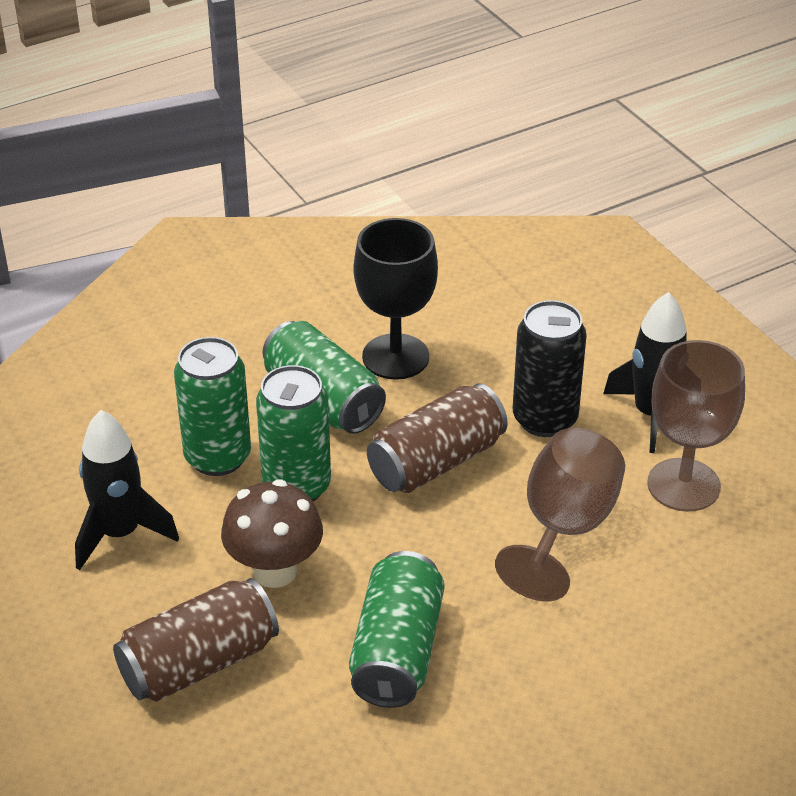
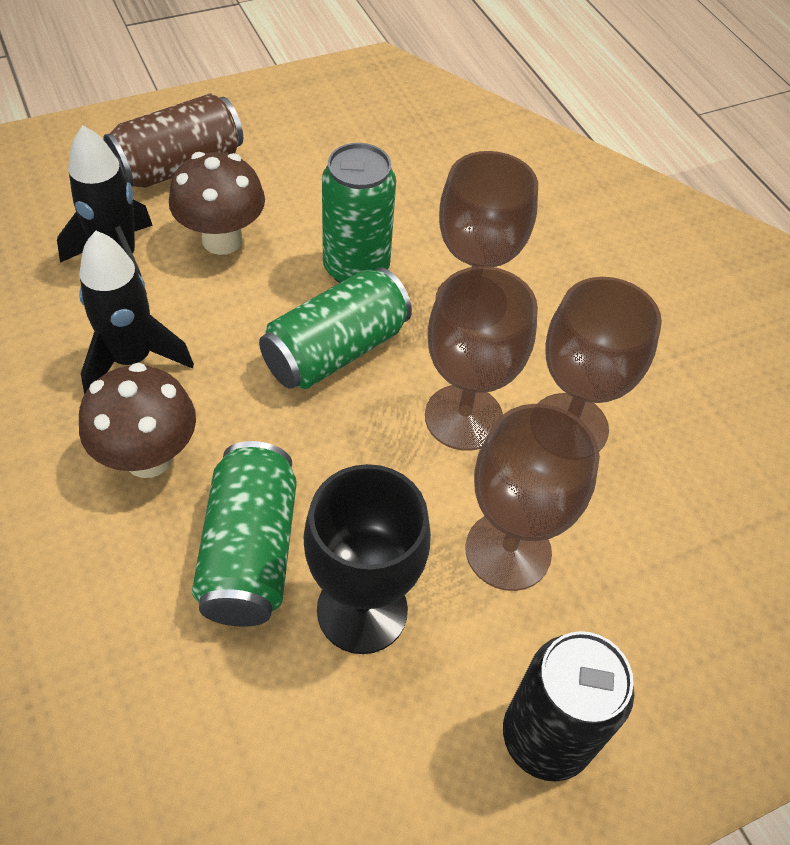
brown can: [113,578,279,702] [367,383,508,493] = 2 -> [104,93,243,188] = 1
brown goblet: [495,428,625,601] [647,340,745,512] = 2 -> [425,266,538,451] [435,151,538,300] [465,404,600,591] [538,277,662,451] = 4
brown mushroom: [221,479,323,588] = 1 -> [79,363,196,478] [169,152,265,255] = 2
green can: [174,337,251,476] [256,365,331,501] [262,321,386,434] [349,551,445,708] = 4 -> [192,441,297,627] [259,268,412,389] [322,143,396,283] = 3

